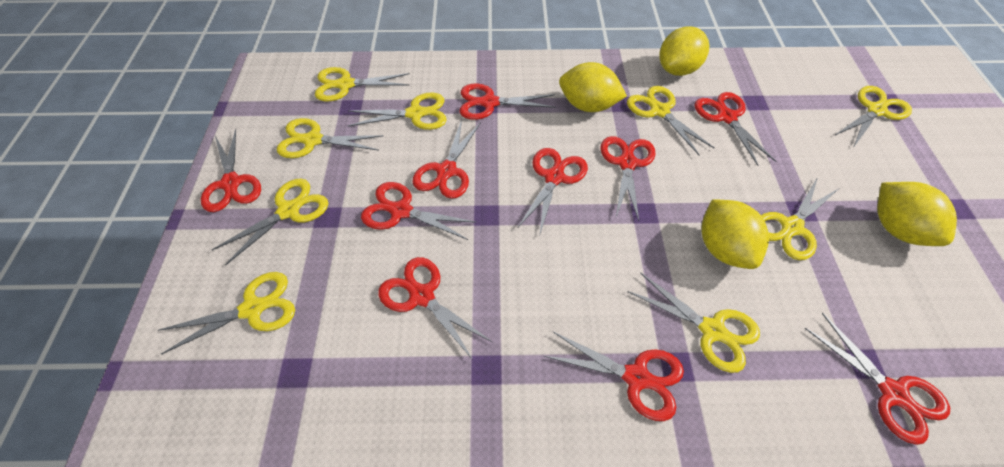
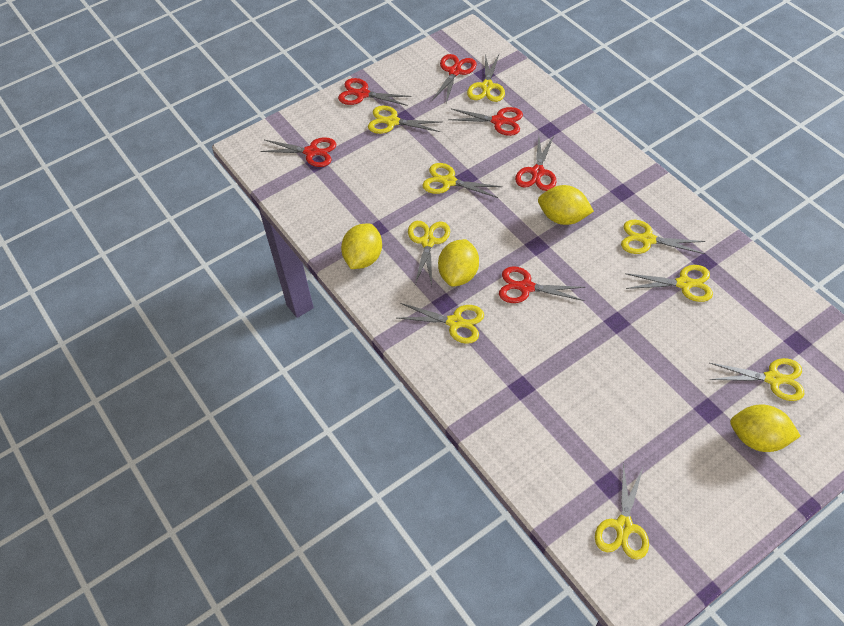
red scissors: [201,129,261,212] [361,182,477,240] [378,257,492,360] [412,119,481,199] [460,84,556,120] [518,148,588,234] [544,332,684,421] [600,136,656,221] [694,92,776,165] [805,313,950,445] = 10 -> [260,137,337,167] [338,78,412,106] [432,54,477,103] [448,107,523,136] [499,266,585,303] [515,136,556,191] = 6

